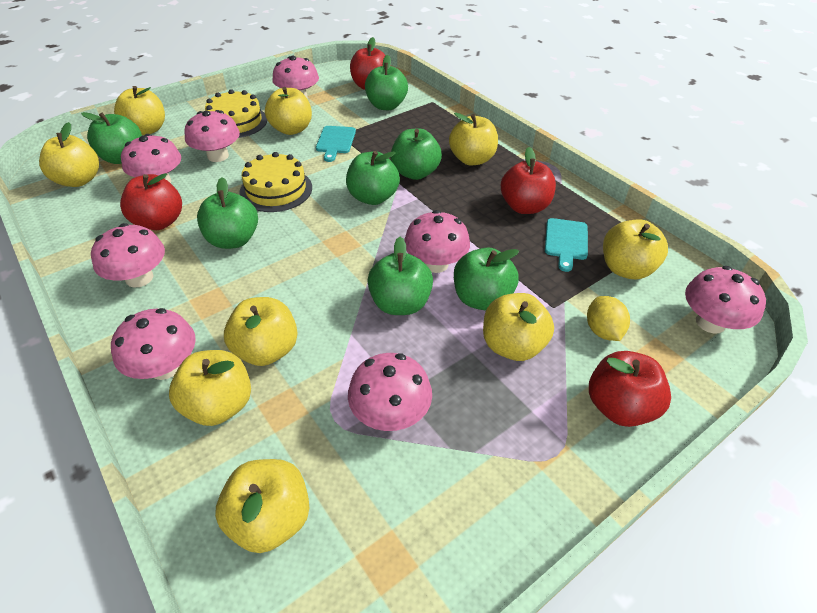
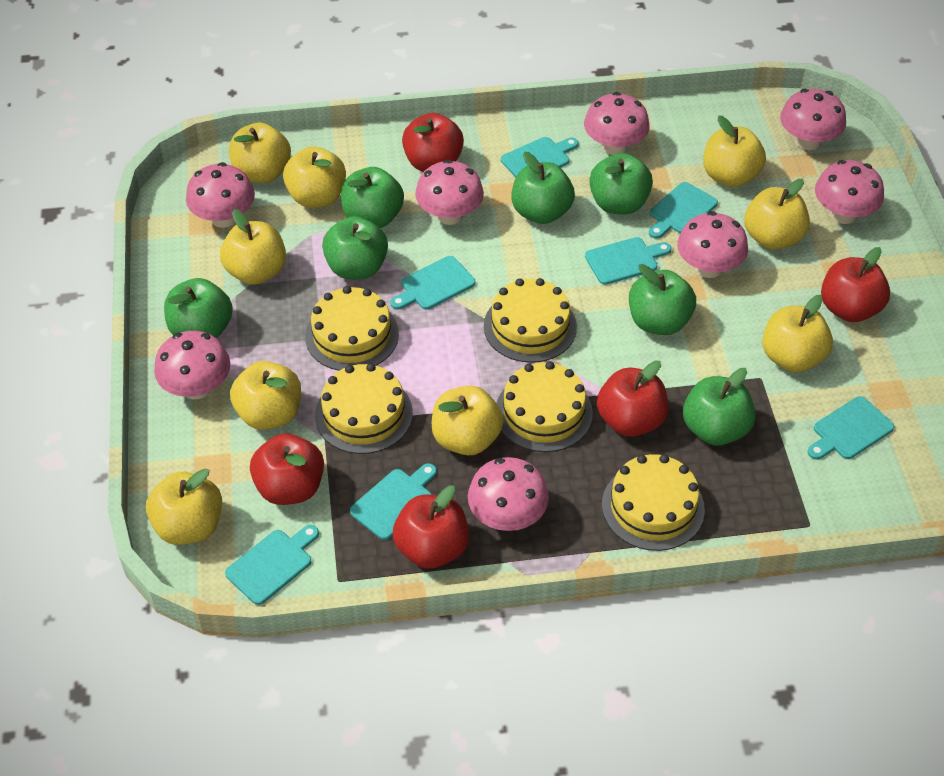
red apple: [120,173,182,230] [350,37,386,90] [501,147,556,214] [589,351,671,427] = 4 -> [250,433,324,505] [393,486,469,569] [402,113,464,172] [597,360,668,437] [821,247,890,322] = 5
turquoise cutting board: [316,126,356,162] [545,218,588,272] = 2 -> [225,525,319,605] [350,463,437,540] [390,256,475,310] [501,137,578,177] [585,237,672,285] [649,182,718,239] [807,396,895,460] = 7
yellow cake: [205,89,267,138] [239,152,312,212] = 2 -> [305,286,399,371] [315,363,413,454] [484,278,577,363] [496,361,593,452] [602,454,705,551] = 5
yellow lemon: [587,296,630,341] = 1 -> none = 0

